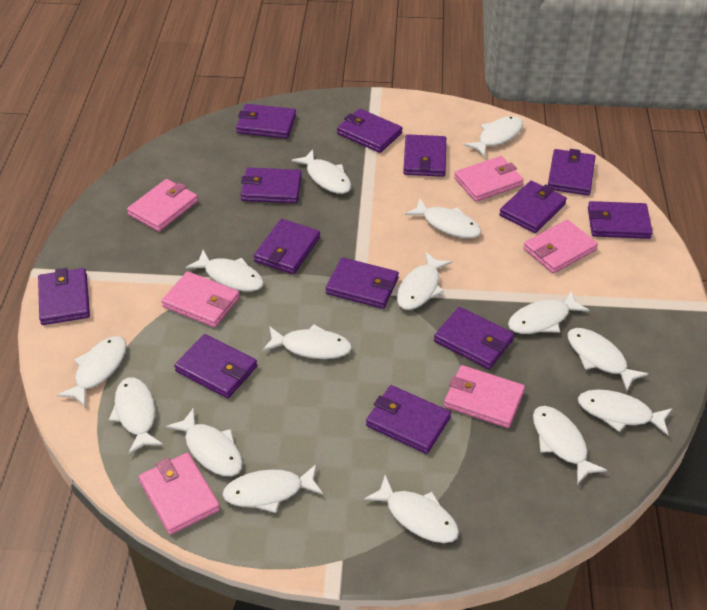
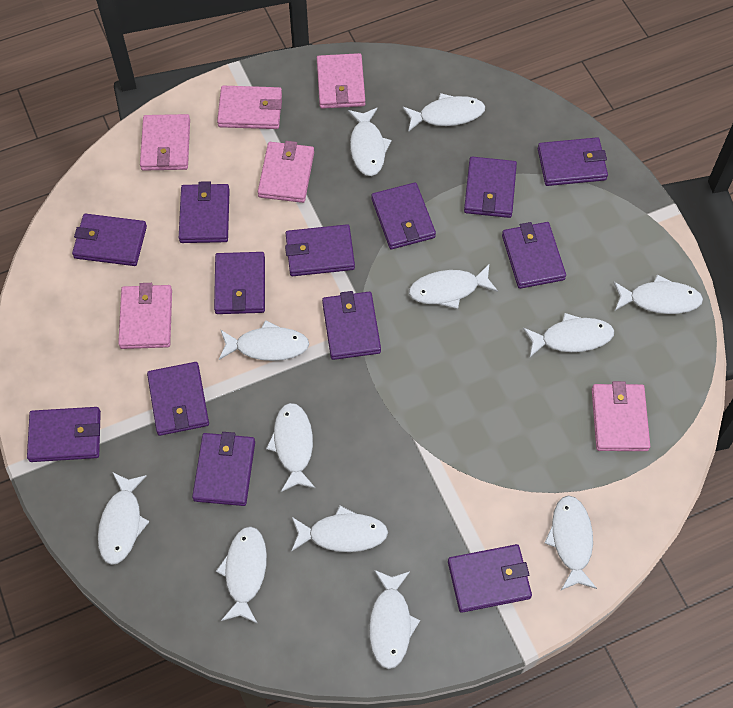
white fish: [57,336,126,407] [109,377,163,455] [166,407,243,476] [185,250,264,292] [222,464,323,513] [262,324,352,359] [291,150,351,194] [364,475,459,543] [397,252,452,310] [405,198,481,238] [464,116,523,157] [508,291,590,334] [533,406,607,485] [567,328,649,391] [578,389,673,436] = 15 -> [98,473,149,565] [216,526,267,624] [219,320,309,361] [266,403,316,492] [291,506,388,552] [348,108,392,176] [369,570,420,669] [402,93,485,132] [409,264,498,309] [523,313,614,357] [544,495,597,590] [613,275,703,314] = 12

